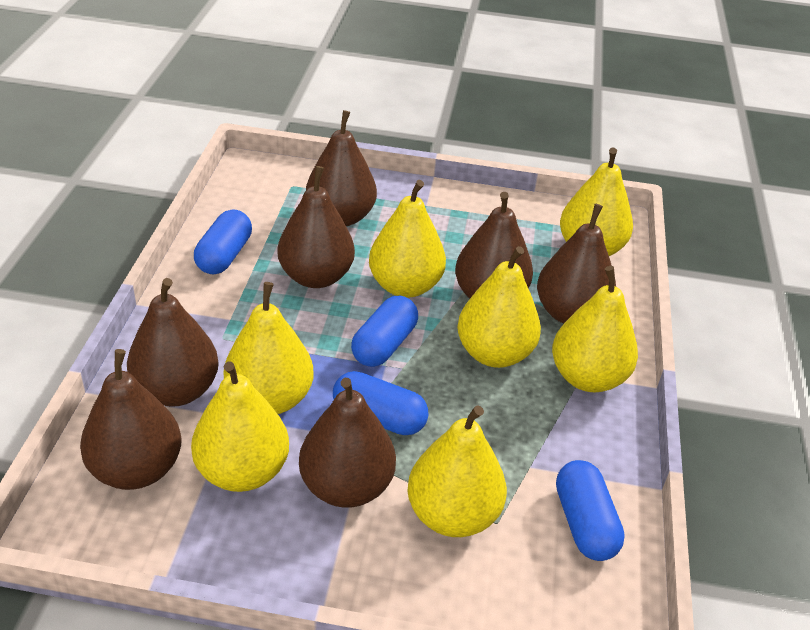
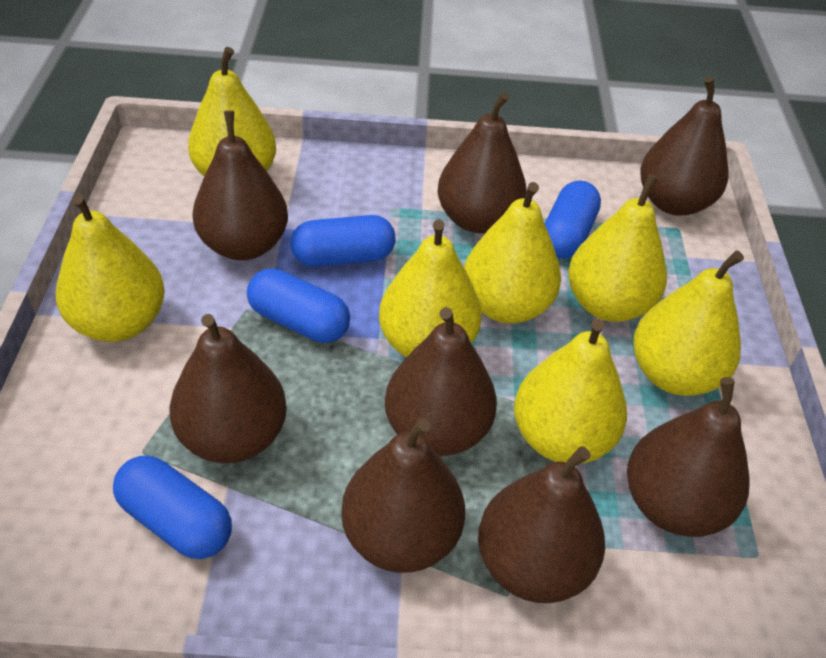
brown pear: [80,349,181,490] [127,278,219,407] [278,166,355,288] [299,378,396,508] [306,110,377,226] [455,192,533,299] [537,204,616,323] = 7 -> [169,314,287,463] [192,110,288,260] [341,418,465,573] [385,307,497,456] [437,93,526,233] [478,446,605,603] [627,377,749,537] [640,77,729,216] = 8

